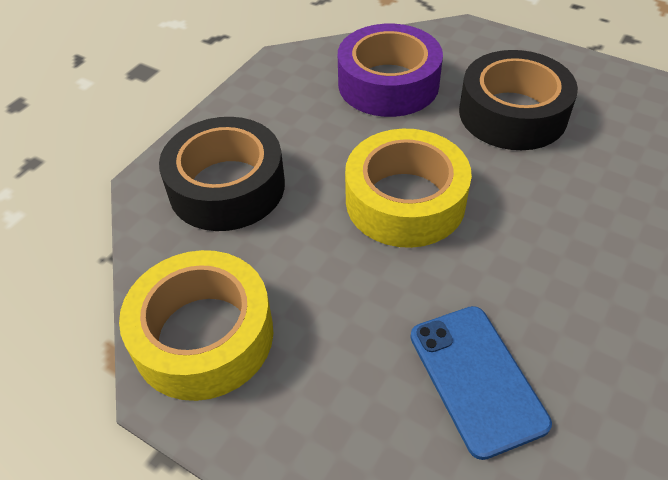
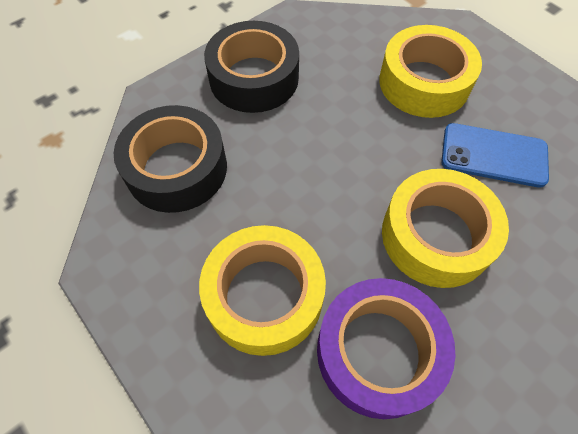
yellow tape: [119,250,273,401] [345,129,472,248] = 2 -> [199,225,326,356] [379,25,482,118] [382,169,509,288] = 3

